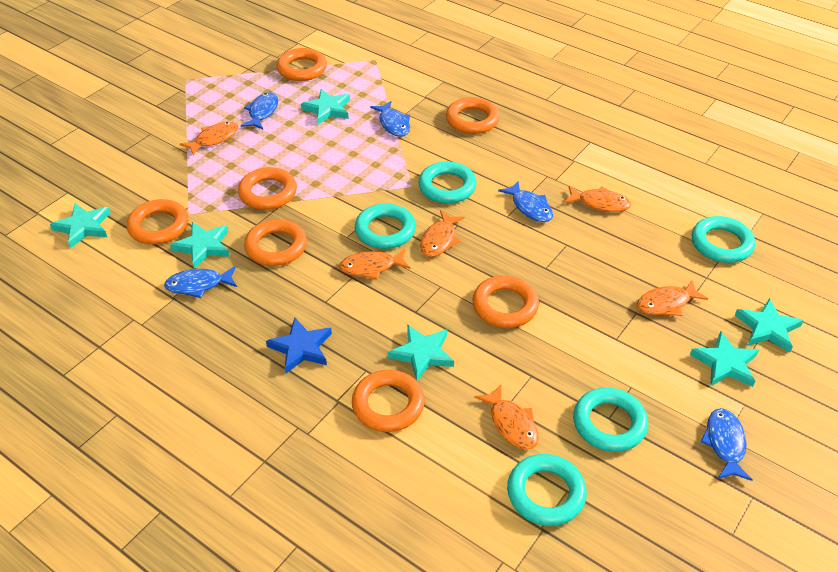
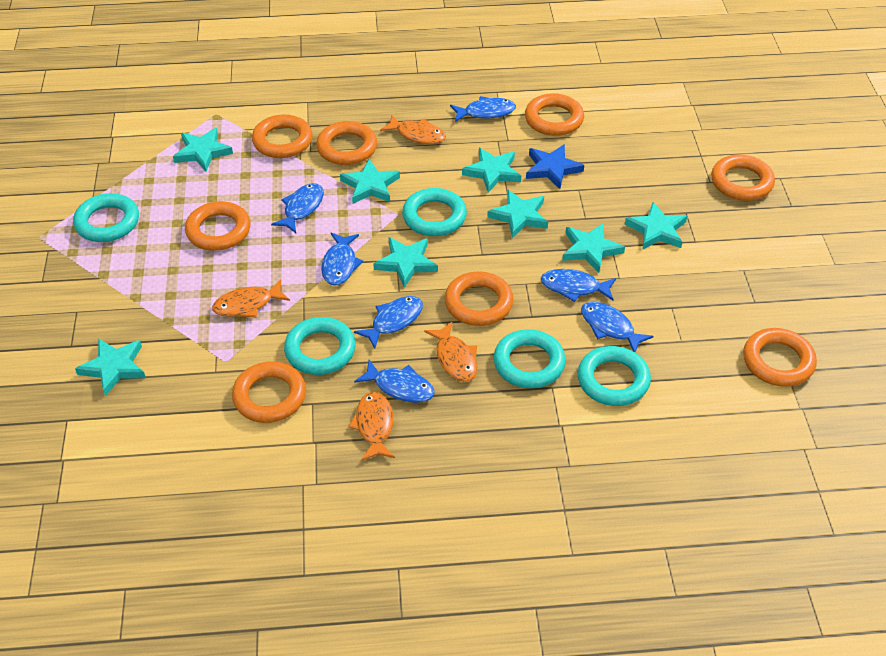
blue fish: [164,266,237,298] [241,92,278,130] [370,101,410,137] [498,181,553,222] [700,408,753,481] = 5 -> [271,183,324,233] [321,233,363,286] [354,296,423,349] [354,360,435,403] [450,96,516,122] [541,269,616,302] [581,302,654,352] = 7
orange fish: [180,122,238,156] [339,249,410,280] [420,210,465,257] [475,384,539,450] [564,186,631,212] [637,280,708,316] = 6 -> [212,279,290,318] [348,391,395,461] [380,115,446,144] [424,322,478,382] = 4
orange ring: [126,199,188,245] [238,167,297,210] [244,219,307,266] [277,48,327,81] [352,370,425,432] [446,97,500,134] [472,276,539,328] = 7 -> [185,201,251,251] [232,361,306,423] [252,114,313,158] [316,121,377,165] [445,272,513,326] [525,93,584,136] [711,154,775,201] [743,328,817,387] = 8
turquoise star: [50,203,110,248] [170,222,230,269] [301,89,350,124] [388,324,454,381] [690,331,759,387] [735,298,804,353] = 6 -> [75,338,146,396] [173,128,233,171] [340,159,400,204] [373,237,438,288] [462,148,521,193] [487,189,548,238] [562,223,625,273] [625,202,687,250] = 8

